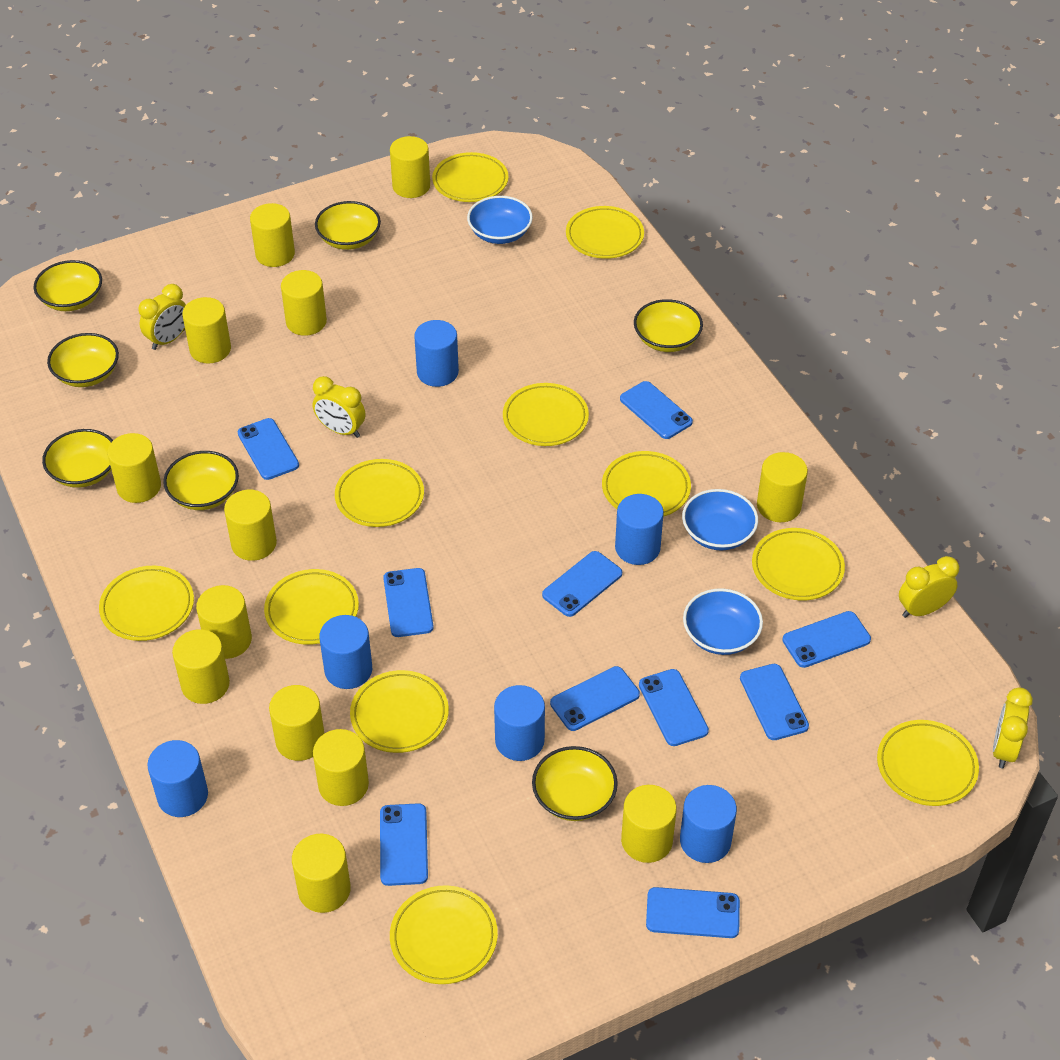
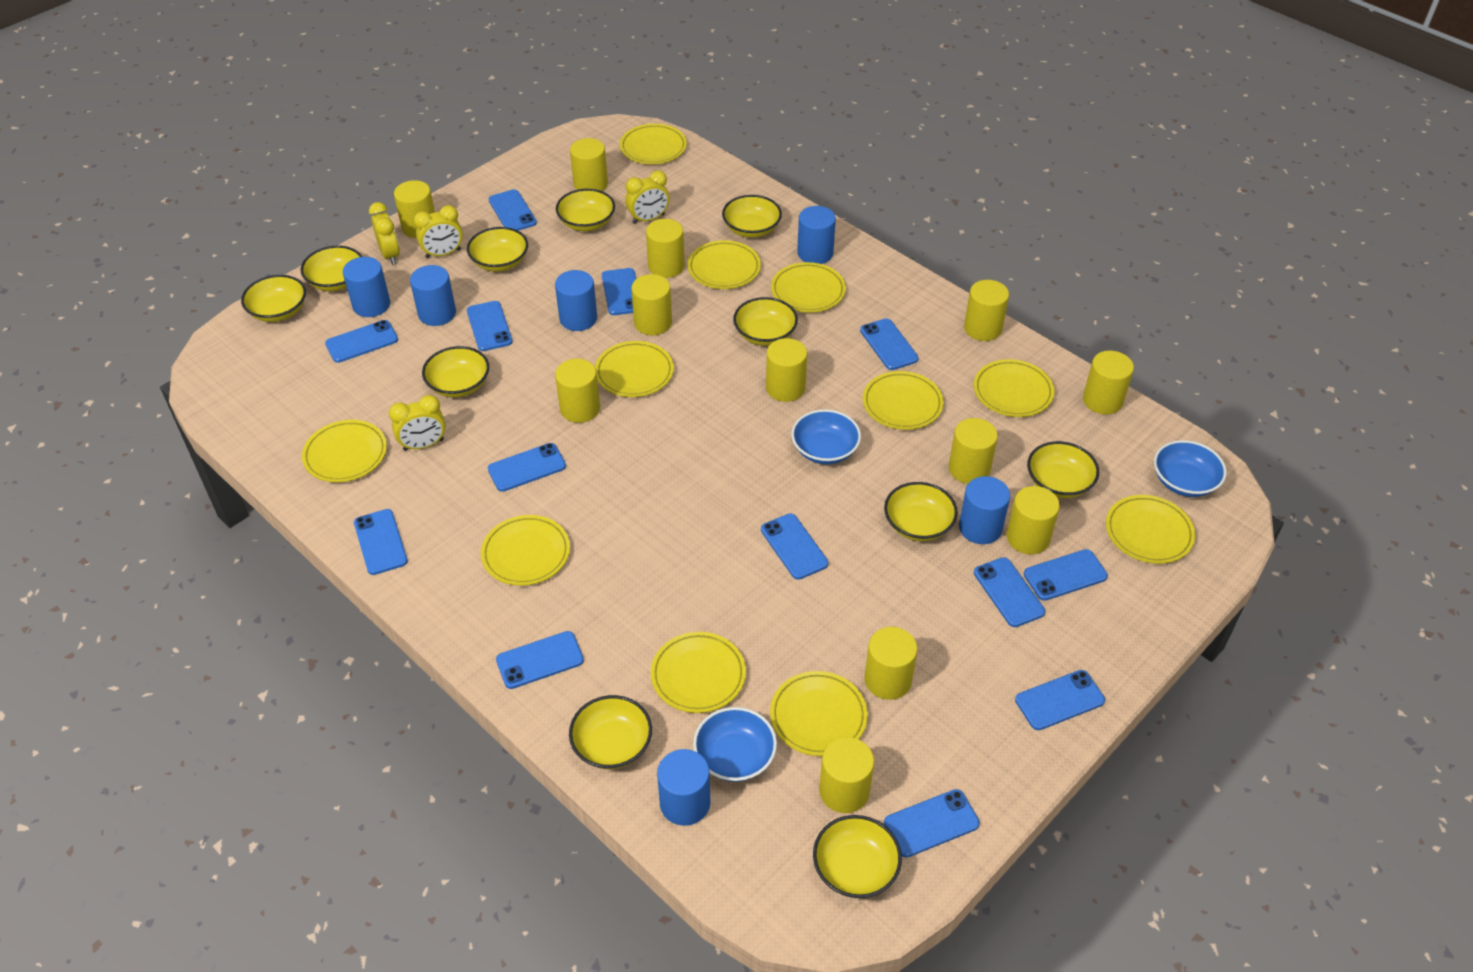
blue phone: [238,418,299,480] [380,803,428,886] [383,568,434,637] [542,551,622,617] [550,666,640,731] [620,381,693,439] [639,669,709,746] [646,887,740,938] [740,664,809,740] [782,611,871,668] = 10 -> [325,320,398,363] [354,509,408,575] [467,301,512,351] [488,443,566,492] [489,189,537,231] [496,631,584,689] [602,268,636,315] [761,513,828,580] [860,318,919,370] [884,789,980,858] [974,557,1045,627] [1015,670,1105,730] [1024,549,1108,601] = 13
yellow bowl: [34,260,102,311] [42,429,113,488] [47,333,119,387] [163,451,239,510] [315,201,381,250] [532,746,618,821] [634,299,703,352] = 7 -> [241,275,306,322] [301,246,362,291] [422,346,489,398] [467,227,528,272] [556,189,615,231] [569,695,652,769] [722,195,782,238] [733,297,798,346] [813,815,902,898] [884,482,958,541] [1027,441,1099,498] = 11
yellow cylinder: [107,433,161,503] [172,629,230,704] [182,297,231,364] [196,585,252,659] [224,490,277,561] [250,203,295,267] [269,685,325,761] [281,270,327,336] [292,834,351,913] [313,729,369,806] [390,136,430,198] [621,785,677,863] [757,452,808,522] = 13 -> [394,180,435,238] [555,359,600,423] [570,138,608,191] [631,274,672,335] [646,219,685,278] [766,338,807,402] [819,737,874,813] [864,627,918,700] [949,418,998,484] [964,280,1009,341] [1007,486,1060,554] [1083,351,1134,415] = 12

